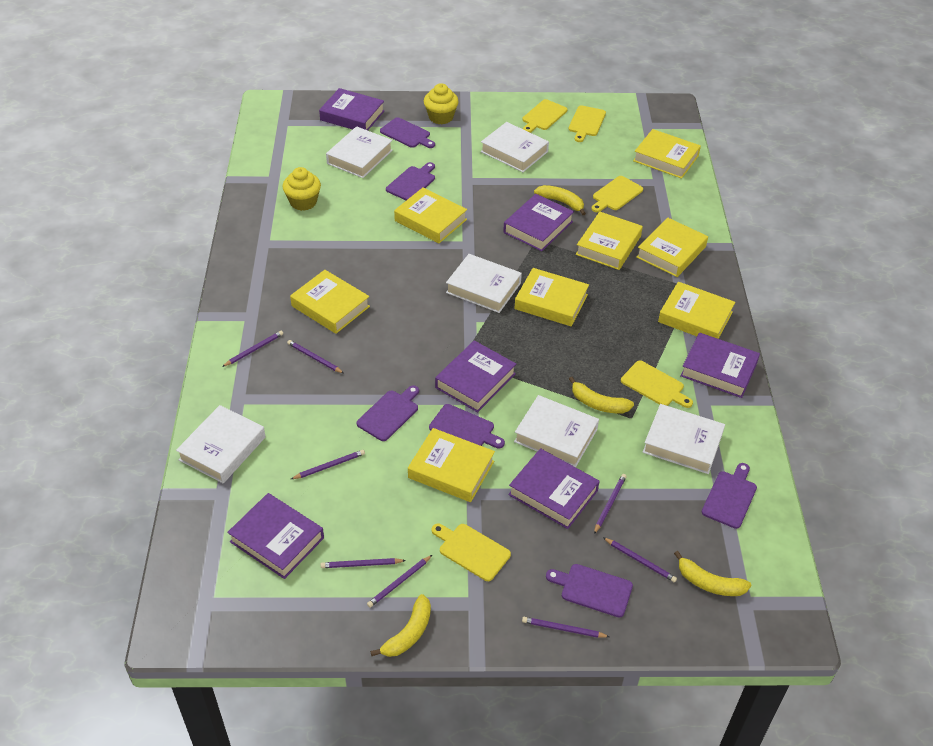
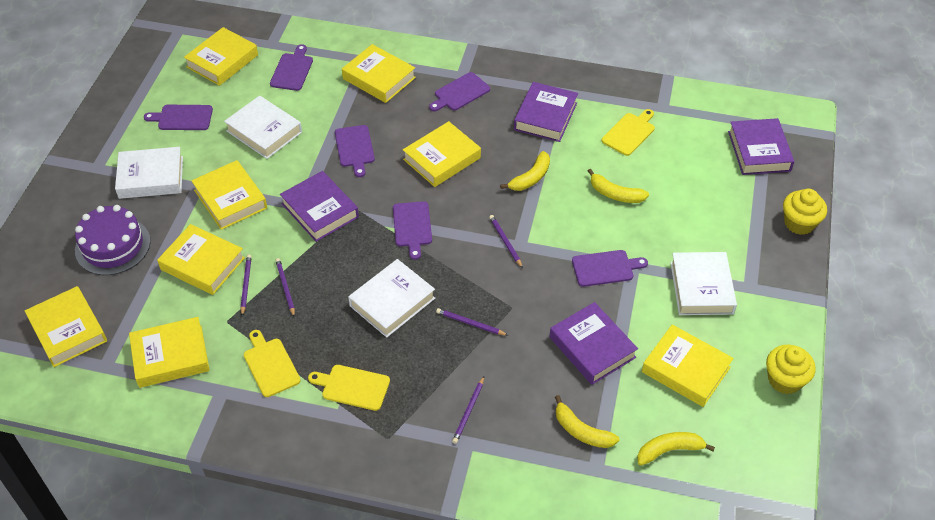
purple book: [227,493,324,579] [319,88,385,130] [435,340,516,412] [503,194,574,251] [508,448,600,529] [680,333,760,398] = 6 -> [280,171,359,242] [514,82,578,142] [550,302,638,385] [728,118,794,175] = 4
purple cake: none = 0 -> [75,205,150,275] = 1
purple pencil: [222,331,283,367] [287,340,343,373] [291,450,365,479] [321,558,406,568] [367,555,432,608] [522,617,610,638] [594,474,627,534] [603,537,677,582] = 8 -> [241,255,252,316] [275,258,295,317] [436,308,509,336] [452,376,484,444] [489,215,523,268] = 5
white book: [176,405,266,483] [326,126,393,178] [446,254,522,313] [481,122,549,172] [514,395,599,467] [643,404,725,474] = 6 -> [115,147,183,199] [224,96,302,159] [348,259,435,338] [670,252,737,315] = 4
yellow cutting board: [432,523,511,581] [522,99,567,133] [568,105,606,142] [592,176,643,212] [621,361,693,408] = 5 -> [244,330,301,397] [308,365,390,411] [602,109,655,156] = 3

